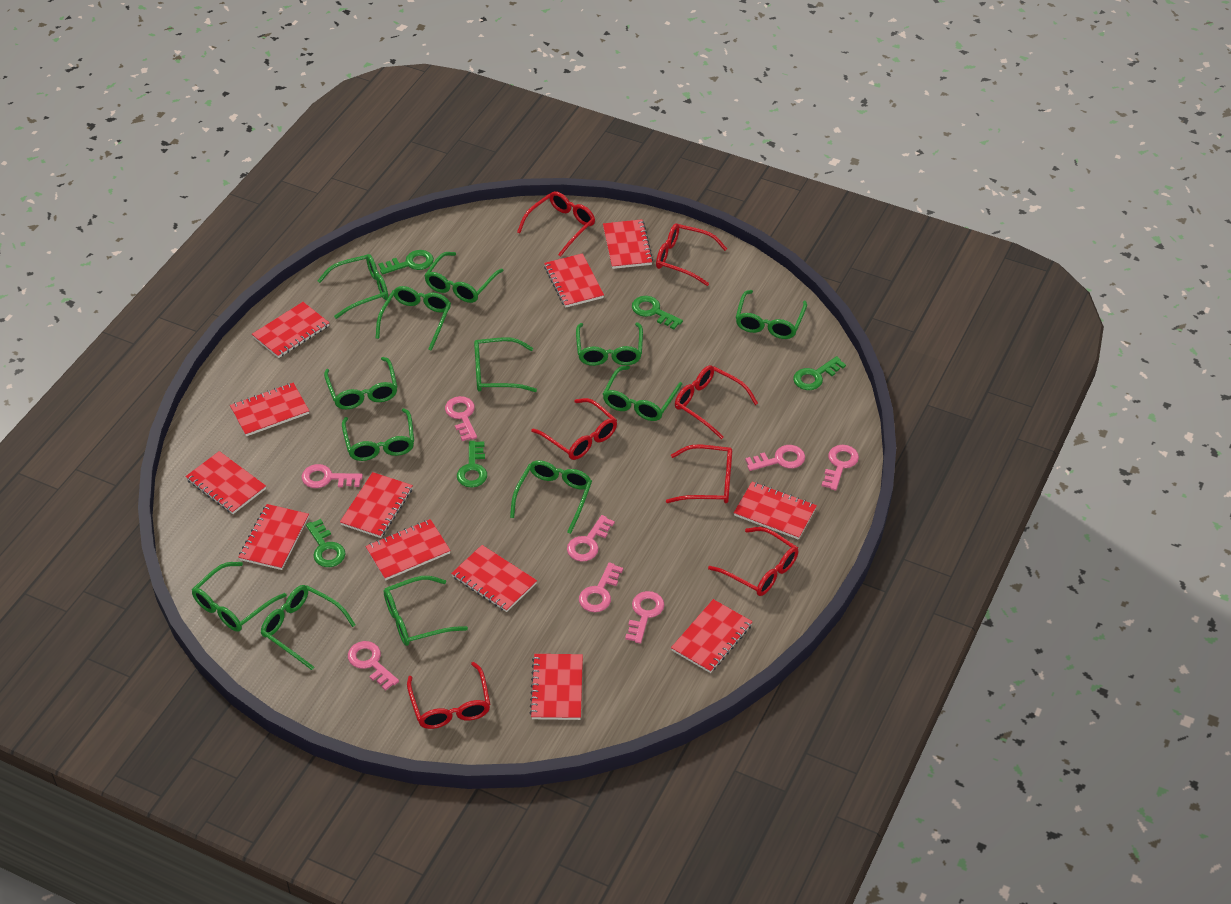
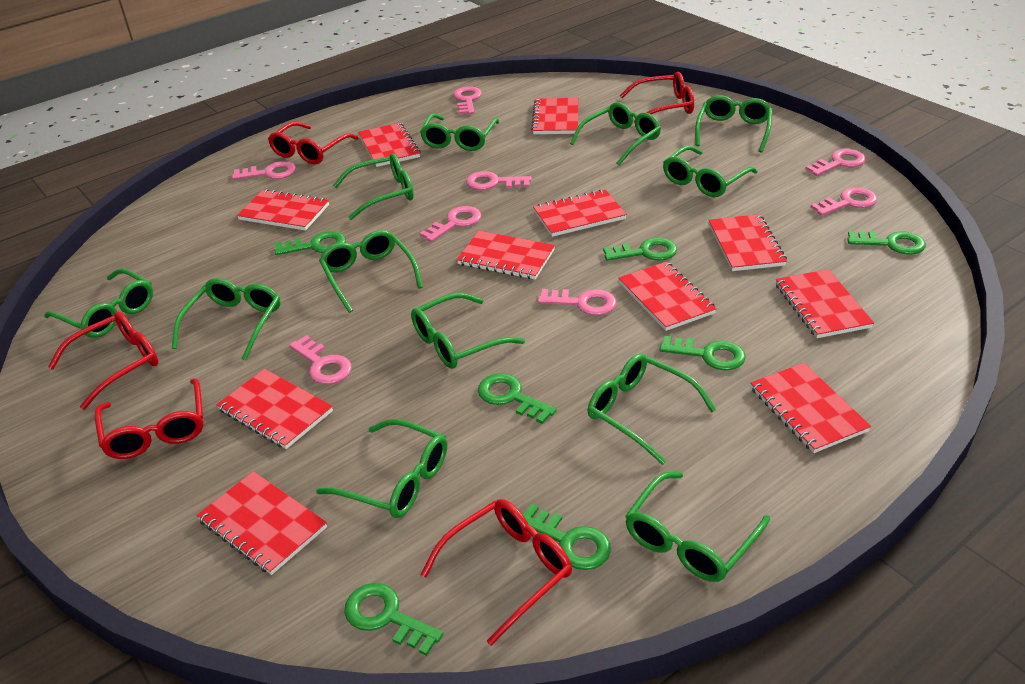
green glasses: [192,562,287,631] [261,585,356,670] [317,254,388,319] [324,357,398,409] [342,408,414,461] [376,286,451,351] [384,576,468,646] [424,252,503,303] [474,337,537,392] [510,460,592,534] [576,322,643,366] [603,366,682,421] [736,290,807,339] = 13 -> [44,268,153,338] [172,278,280,361] [316,419,447,518] [319,230,423,313] [333,153,414,220] [411,293,525,369] [420,113,499,151] [570,102,661,165] [588,353,716,465] [625,471,770,582] [663,146,758,197] [695,95,772,153] = 12
green key: [306,519,345,567] [378,250,434,275] [457,441,487,488] [632,296,683,329] [793,356,846,390] = 5 -> [274,231,346,255] [344,583,444,656] [478,373,557,424] [522,504,611,570] [603,237,677,261] [660,336,746,371] [847,231,926,255] = 7
red glasses: [407,662,491,729] [517,191,595,257] [531,398,617,460] [656,223,727,286] [666,445,732,503] [675,365,758,439] [708,527,798,596] = 7 -> [48,312,158,410] [95,378,204,459] [268,122,358,164] [421,499,572,646] [620,72,694,123] = 5
red notebook: [185,451,266,514] [230,383,309,437] [238,504,309,570] [252,302,329,358] [340,472,413,538] [365,519,451,581] [451,545,537,612] [529,654,583,720] [544,253,604,308] [603,219,653,269] [671,599,753,673] [734,482,817,540] = 12 -> [197,471,327,575] [216,369,333,449] [237,189,329,231] [358,122,421,167] [457,231,555,279] [531,98,579,134] [533,189,627,237] [619,261,717,331] [708,214,787,271] [750,363,871,453] [776,269,874,338] = 11

